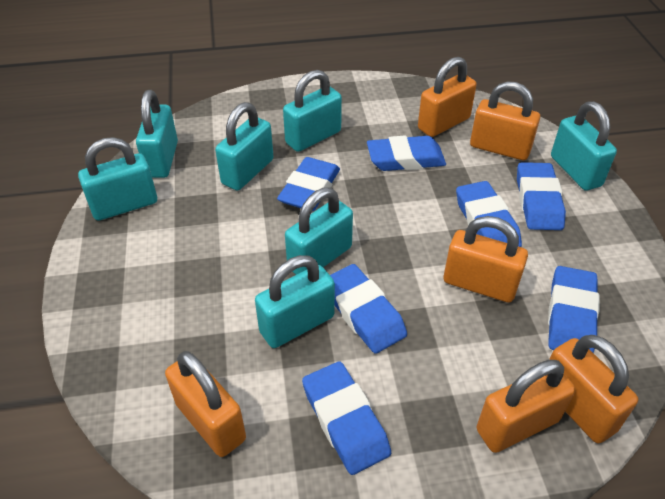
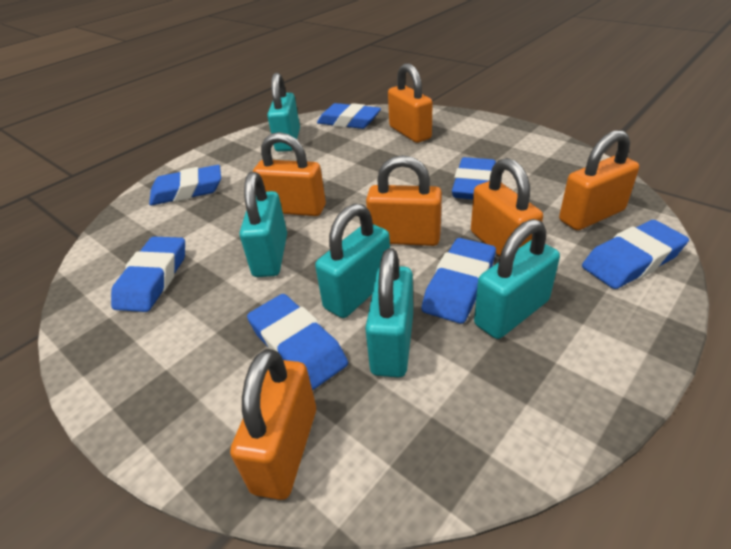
turquoise padlock: [78,137,157,221] [136,90,178,178] [215,102,274,191] [255,255,335,348] [283,70,342,152] [285,187,353,275] [551,101,617,191] = 7 -> [240,172,287,277] [267,73,300,152] [315,203,390,318] [365,248,413,378] [474,219,560,339] = 5

